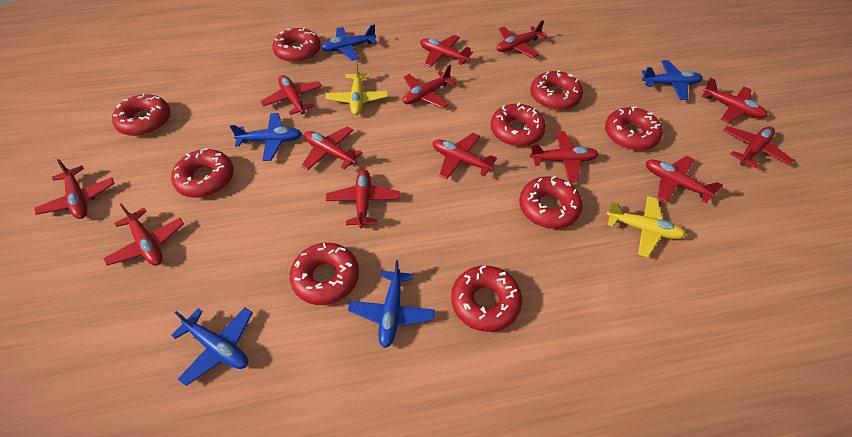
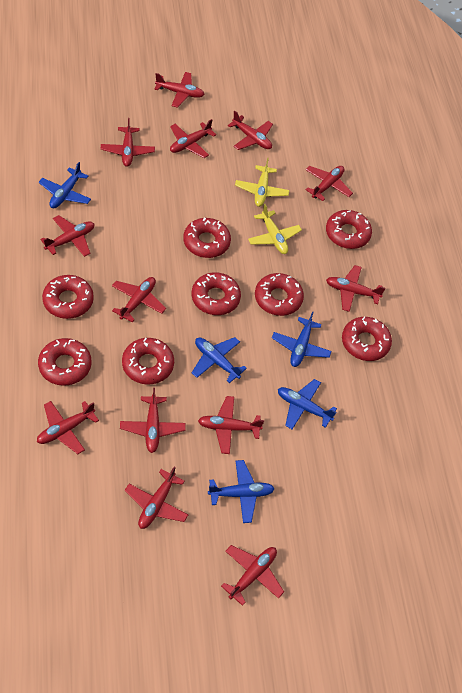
red donut: [112,93,171,136] [171,148,234,198] [272,28,321,63] [290,243,359,305] [451,265,523,332] [490,103,546,146] [519,176,583,229] [530,70,583,110] [605,106,663,150] = 9 -> [38,338,92,386] [42,275,94,319] [122,338,174,385] [183,217,231,258] [192,272,241,315] [255,273,304,316] [326,210,372,249] [342,317,392,361] = 8

